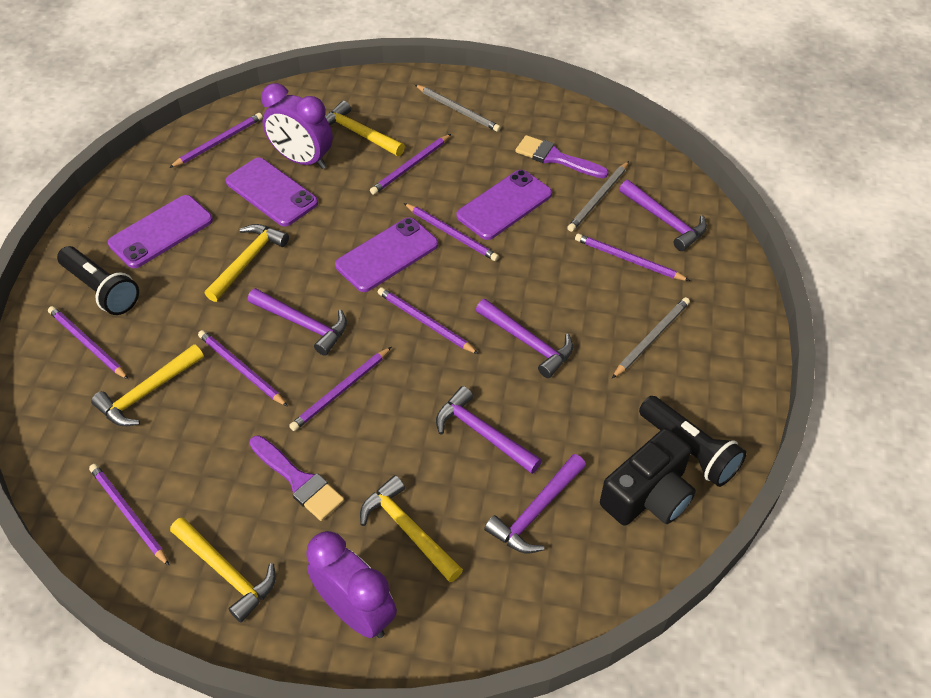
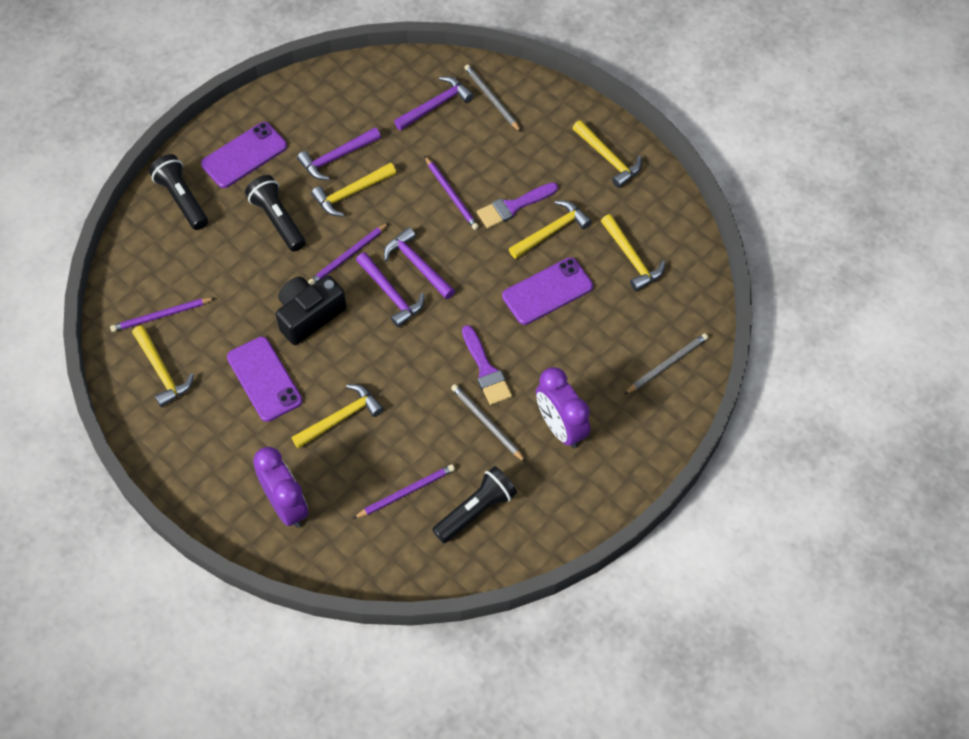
black flashlight: [57,246,139,315] [639,396,746,487] = 2 -> [149,154,208,230] [245,175,306,252] [432,466,517,543] = 3
purple hammer: [248,288,347,356] [436,386,542,474] [476,299,573,378] [484,454,586,553] [619,180,707,251] = 5 -> [297,127,381,180] [356,252,424,327] [384,227,455,299] [394,76,474,131] = 4
purple pencil: [48,306,128,379] [89,464,169,566] [169,113,263,168] [198,330,288,407] [289,347,391,431] [370,134,451,195] [378,287,478,354] [404,203,499,261] [575,234,690,281] = 9 -> [110,298,215,332] [308,223,389,285] [353,464,455,519] [425,156,479,230] = 4
purple phone: [108,195,213,268] [226,158,318,226] [335,217,438,292] [456,170,552,240] = 4 -> [201,122,287,188] [227,336,303,422] [502,257,593,325] = 3
yellow hammer: [91,344,204,426] [170,517,276,622] [205,224,289,302] [325,101,405,156] [360,475,463,582] = 5 -> [132,325,194,407] [292,384,383,449] [311,162,396,216] [509,201,592,259] [572,120,642,188] [601,214,665,291] = 6

